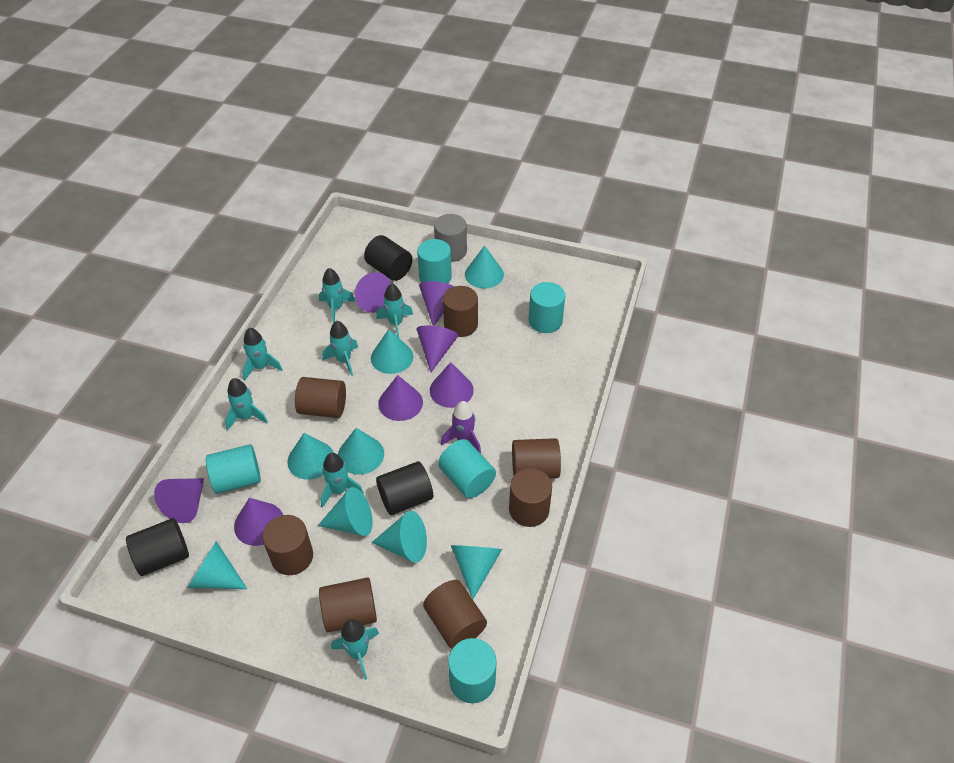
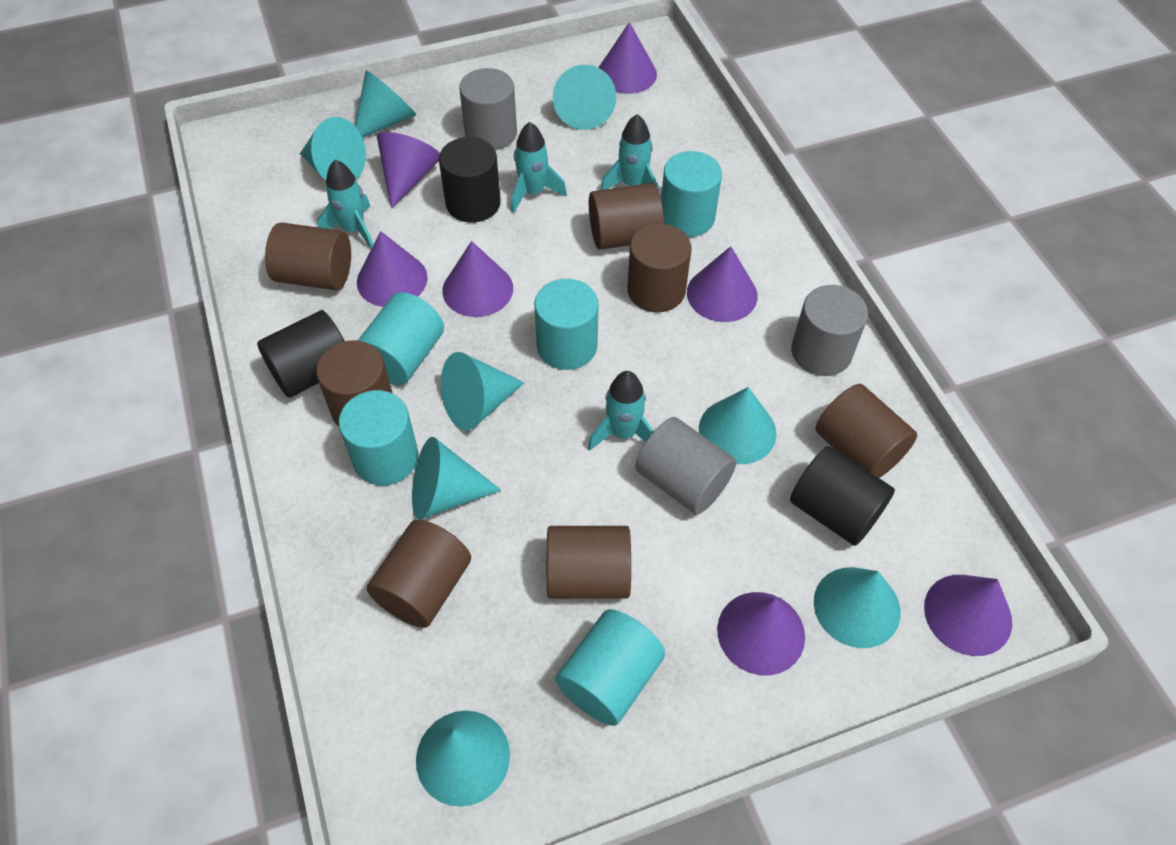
grey cylinder: [434,214,467,262] = 1 -> [459,68,517,150] [636,417,736,515] [791,285,868,376] = 3
purple rocket: [441,401,481,453] = 1 -> none = 0
turquoise rocket: [225,378,268,430] [242,328,283,381] [319,268,356,323] [321,453,364,508] [322,321,358,376] [331,619,379,680] [376,283,413,338] = 7 -> [317,160,373,249] [511,122,567,213] [588,371,654,451] [601,114,659,190] = 4

